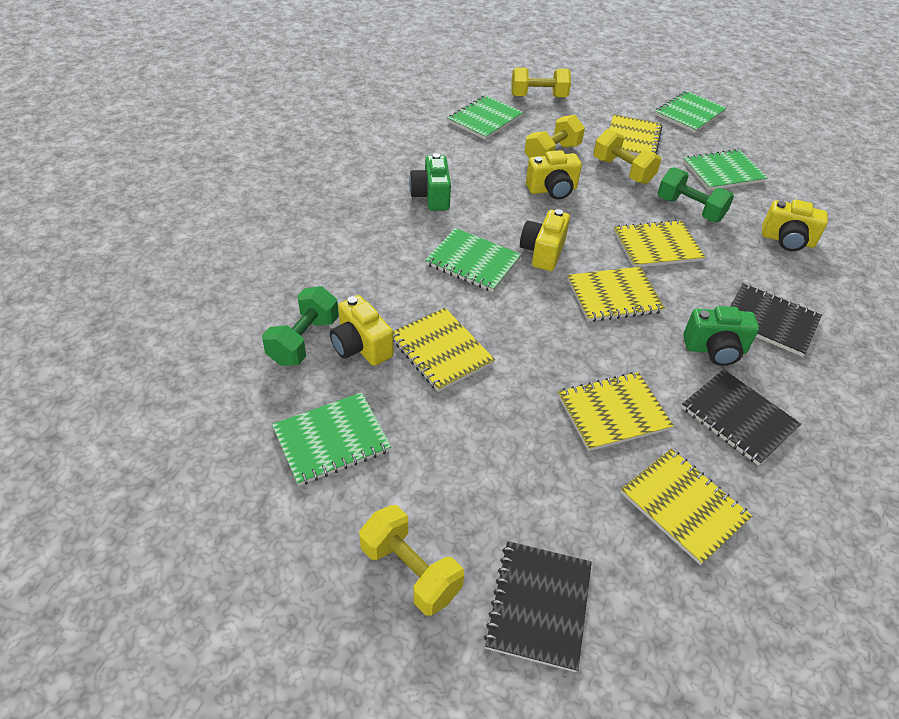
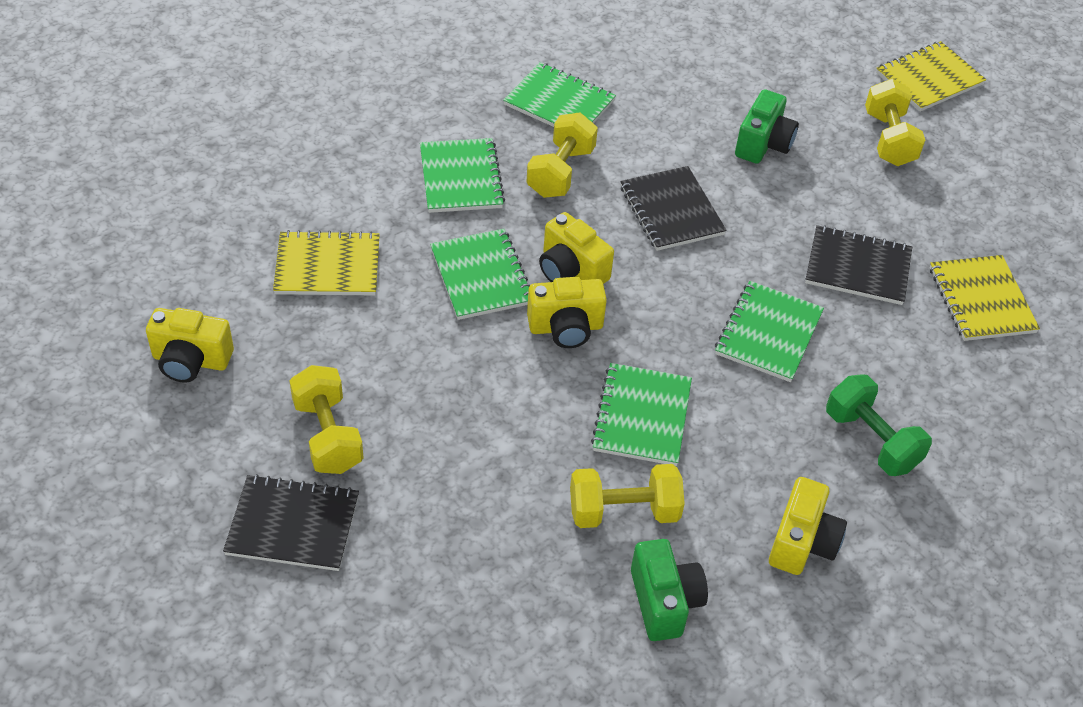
green dumbbell: [262,286,339,366] [658,167,734,222] = 2 -> [826,374,932,476] = 1
yellow notebook: [393,308,495,392] [558,372,674,451] [568,267,665,322] [609,114,662,156] [614,220,705,267] [620,449,752,565] = 6 -> [273,230,380,295] [876,41,986,111] [930,255,1040,341] = 3

